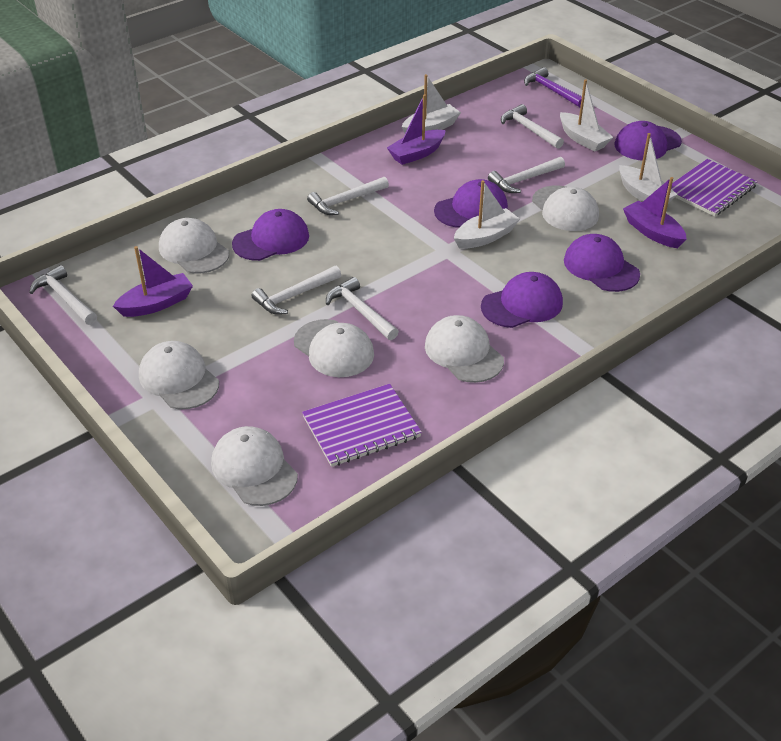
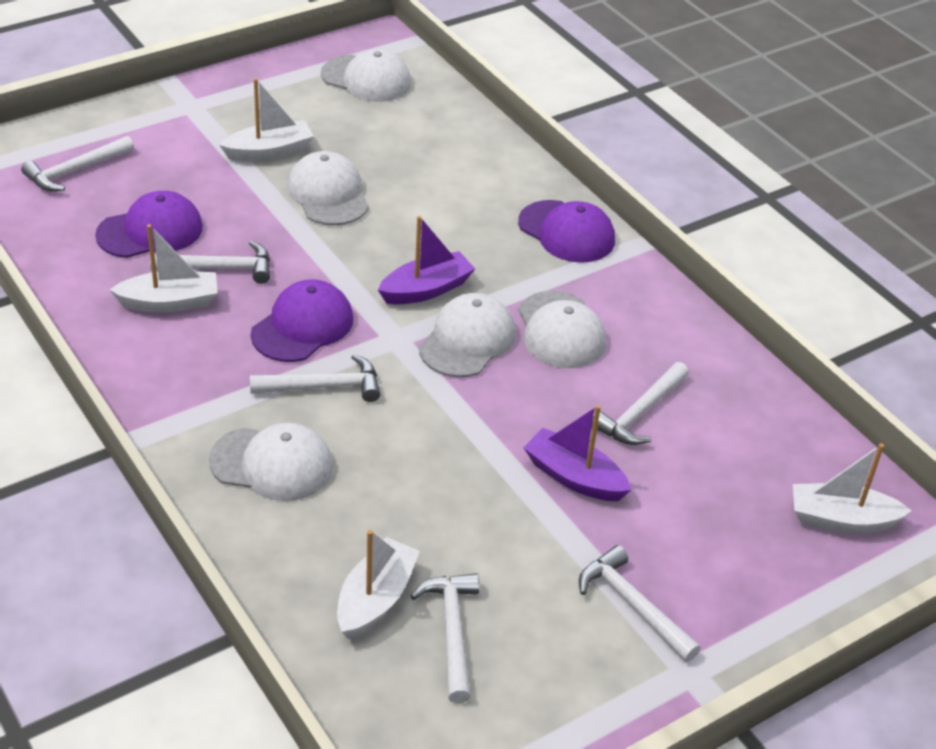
purple boat: [113,246,193,317] [387,94,446,165] [623,177,686,248] = 3 -> [378,216,475,305] [523,405,631,501] = 2
purple cap: [232,209,309,261] [434,179,508,228] [481,272,563,328] [564,234,640,292] [614,121,682,161] = 5 -> [95,191,203,258] [251,279,353,362] [518,200,615,263] = 3
purple hammer: [524,67,582,107] = 1 -> none = 0
purple notebook: [302,384,422,467] [671,159,758,216] = 2 -> none = 0
white cap: [139,341,219,409] [159,218,229,274] [211,426,298,506] [294,319,374,377] [425,315,504,383] [532,185,599,231] = 6 -> [209,423,333,501] [287,151,369,225] [321,49,411,102] [419,293,516,377] [518,291,606,368] = 5

